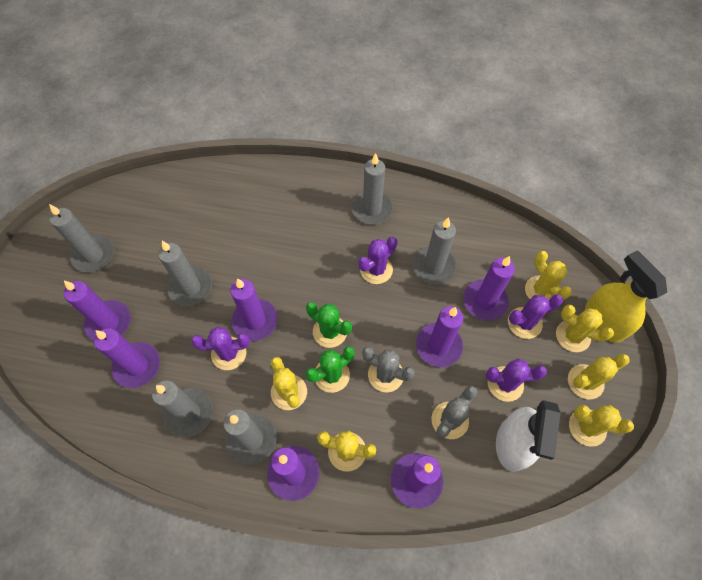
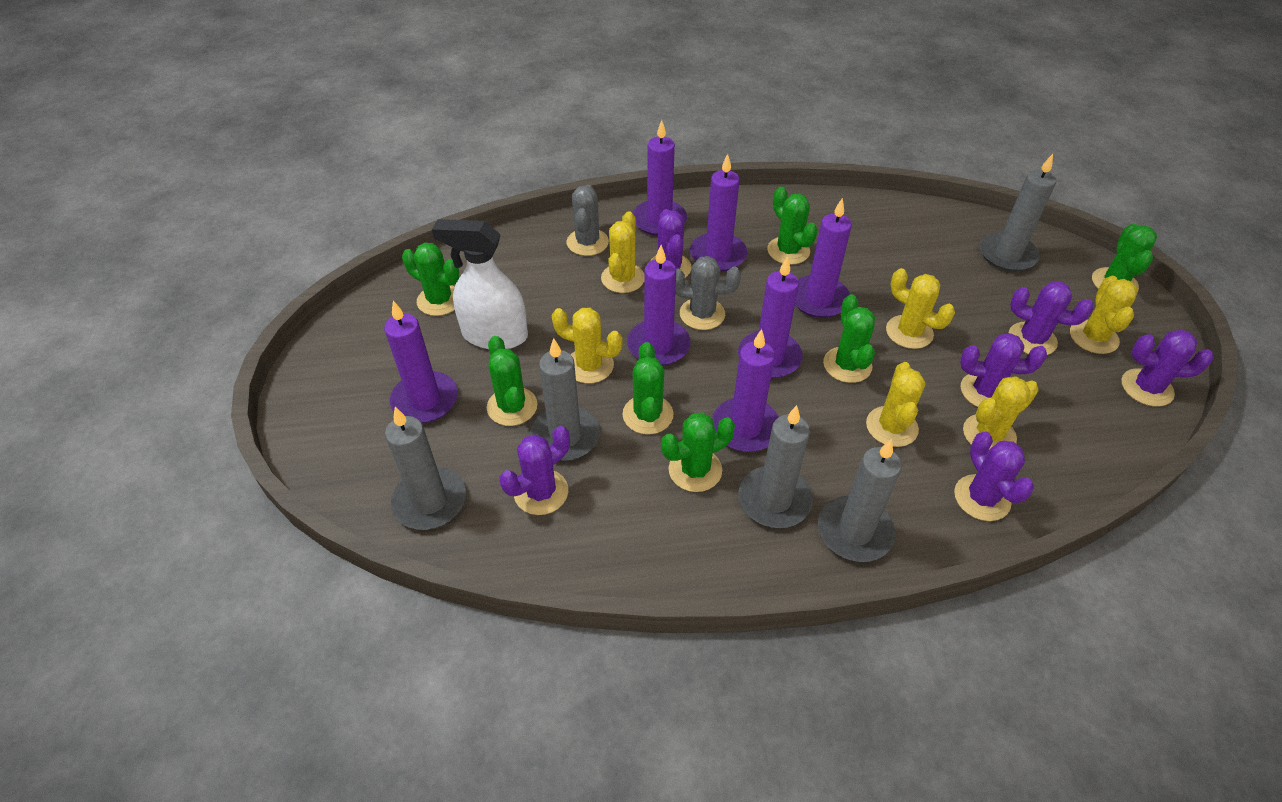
green cactus: [306,302,352,348] [306,346,354,393] = 2 -> [402,243,459,316] [487,336,538,426] [623,342,673,435] [661,413,735,492] [767,187,818,265] [823,294,875,383] [1092,224,1157,290] = 7
grey candle: [49,204,114,272] [152,380,213,438] [158,241,212,306] [223,409,277,465] [352,153,393,224] [413,217,457,285] = 6 -> [385,407,466,530] [530,338,600,461] [739,405,813,528] [818,439,902,562] [980,154,1056,272] = 5
purple cactus: [191,327,250,370] [358,237,397,284] [486,359,547,402] [508,294,563,339] = 4 -> [500,426,570,515] [649,209,692,278] [954,431,1034,521] [960,333,1047,407] [1009,281,1094,355] [1121,329,1213,407] = 6
yellow spray bottle: [585,250,667,343] = 1 -> none = 0

